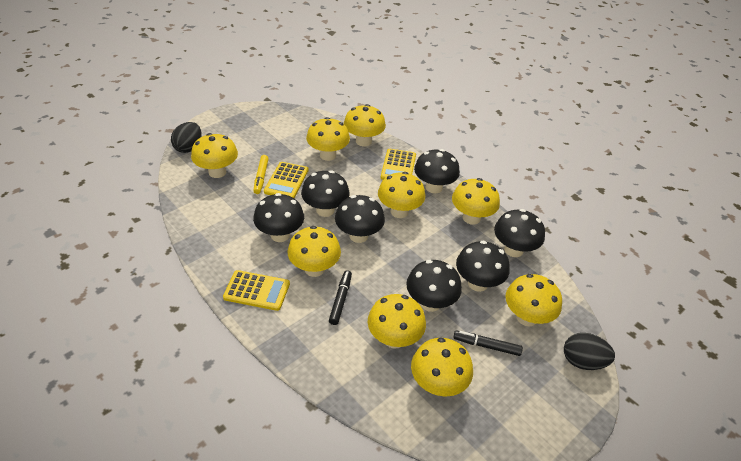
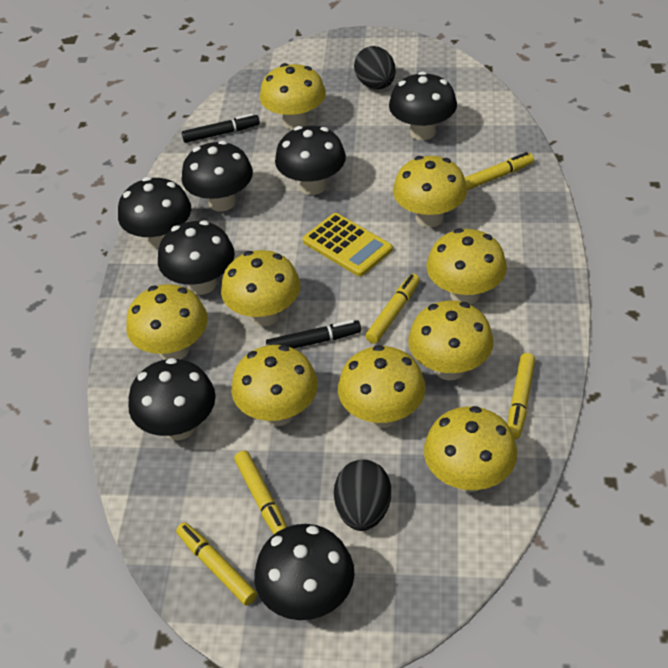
yellow calculator: [223,270,290,311] [264,162,308,198] [381,149,416,180] = 3 -> [302,213,393,276] = 1
yellow marker: [253,155,269,194] = 1 -> [176,522,257,605] [234,451,287,534] [365,274,420,344] [464,152,534,190] [508,353,535,439] = 5

